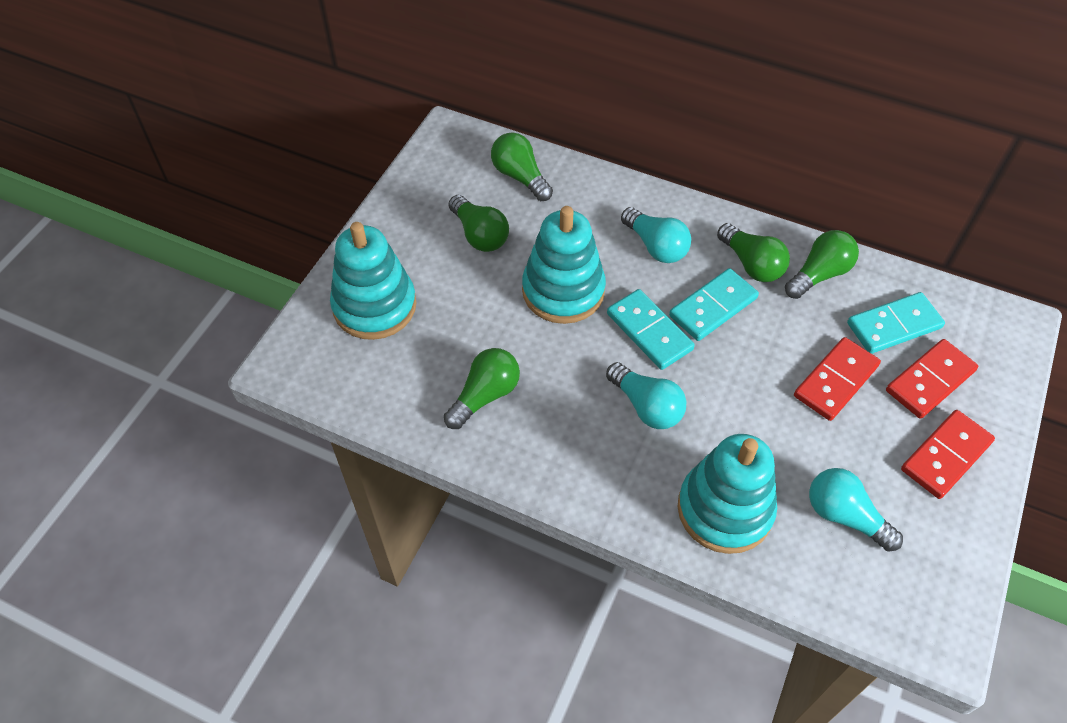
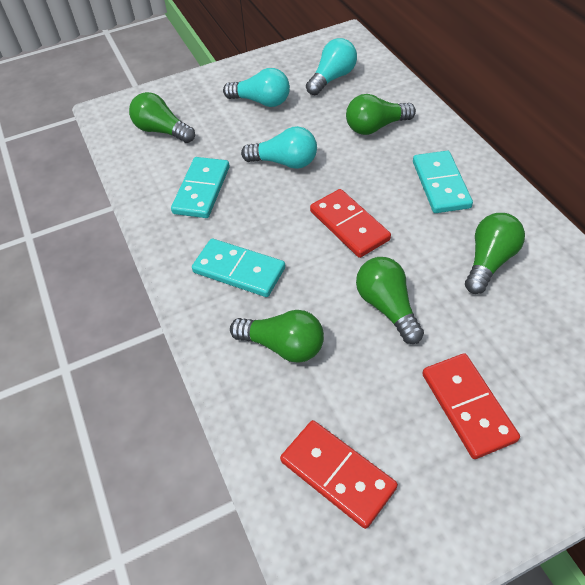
turquoise stacking toy: [330,222,417,340] [522,206,606,324] [677,434,777,554] = 3 -> none = 0

